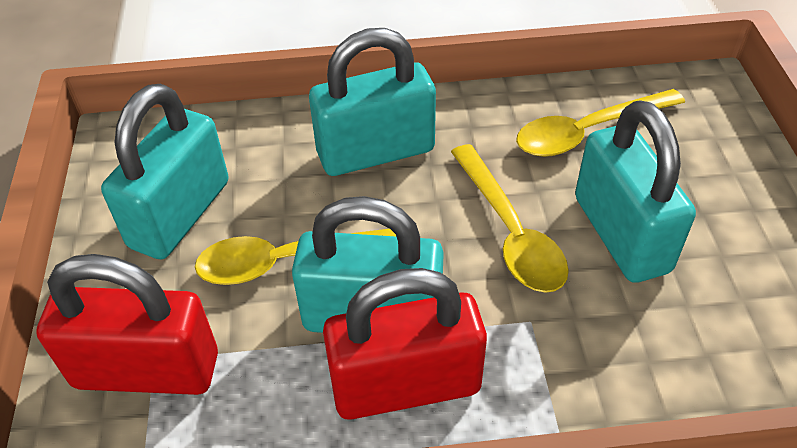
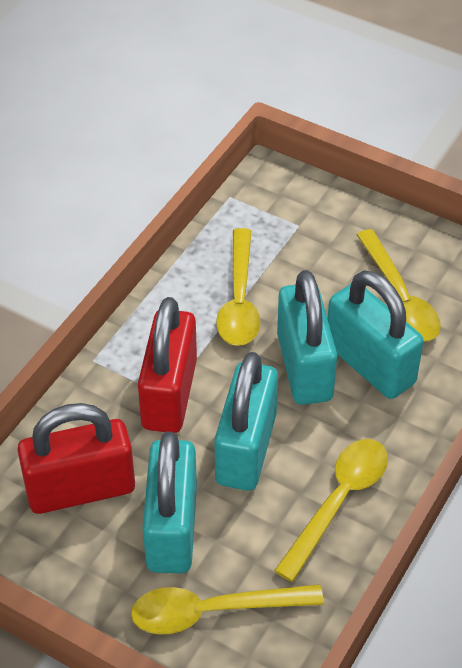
yellow spoon: [195,229,396,285] [451,144,569,293] [516,89,685,157] = 3 -> [131,584,324,634] [216,228,260,346] [274,439,388,582] [356,229,441,341] = 4

